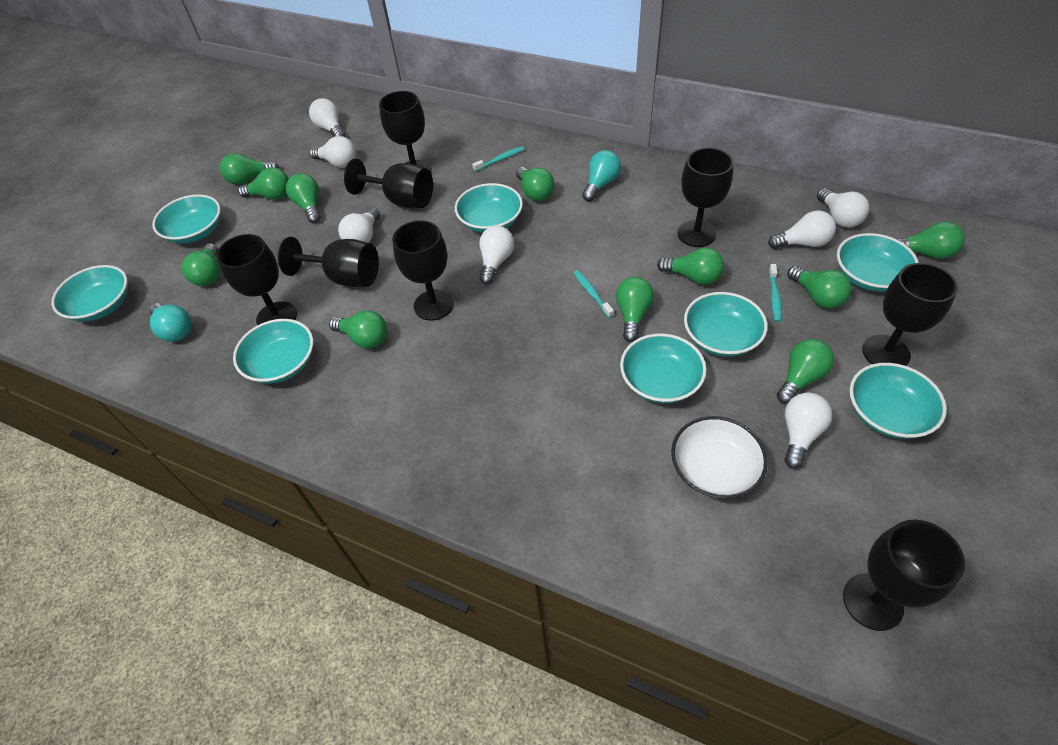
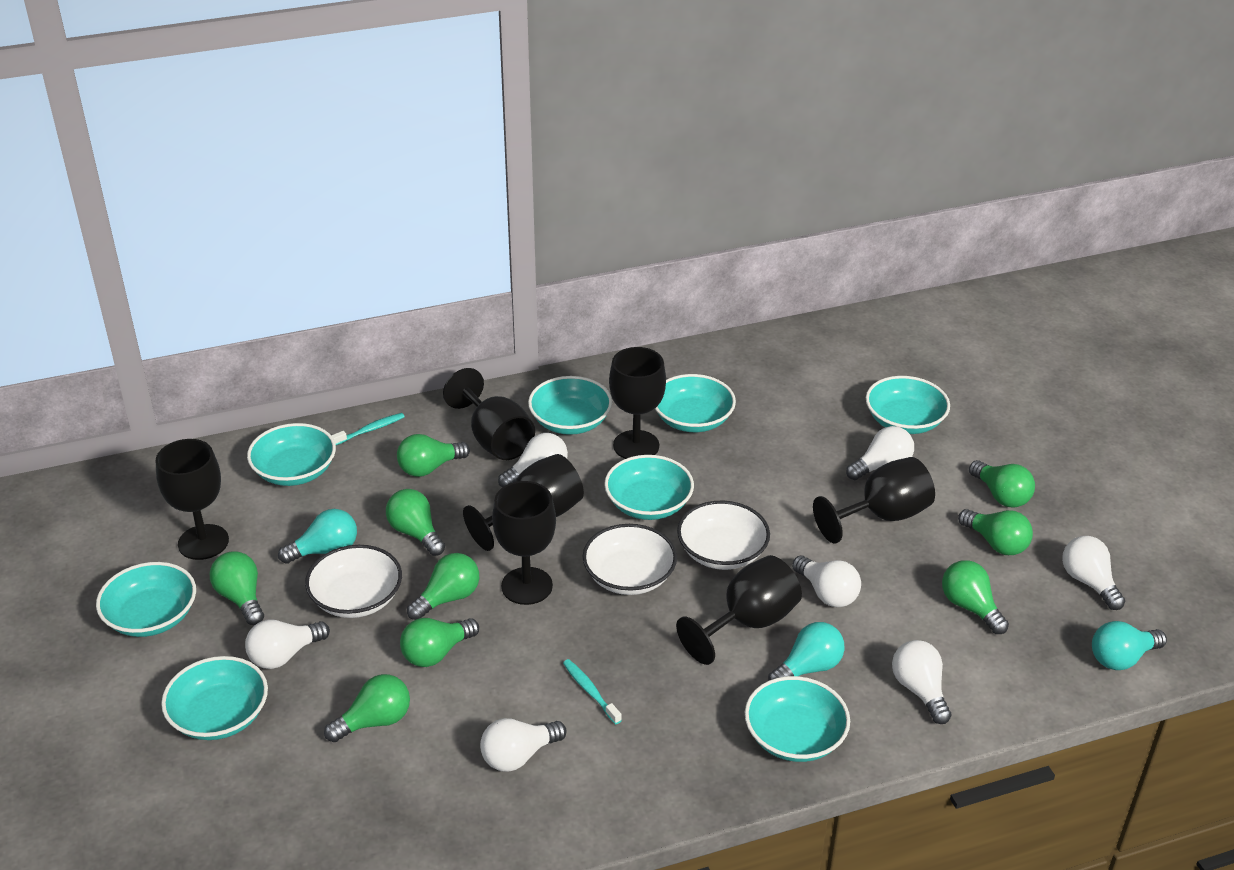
black goblet: [216,234,297,325] [278,237,379,287] [344,159,433,208] [379,91,432,172] [392,220,454,320] [677,148,733,247] [843,520,965,631] [862,263,958,366] = 8 -> [156,439,229,560] [443,368,535,460] [463,454,584,551] [492,481,556,605] [609,347,666,459] [676,555,802,665] [813,457,935,544] = 7
green light bulb: [182,243,220,286] [220,153,279,185] [238,167,289,200] [286,173,320,223] [329,310,387,349] [516,167,554,201] [616,277,654,342] [657,247,724,285] [777,339,834,404] [787,266,851,309] [897,221,965,259] = 11 -> [210,551,264,625] [324,674,410,742] [386,489,445,556] [397,434,470,477] [400,618,479,667] [407,553,479,620] [942,560,1009,634] [958,509,1033,555] [969,460,1035,507] = 9
turquoise light bulb: [149,303,192,342] [582,150,621,201] = 2 -> [278,509,357,564] [768,622,845,681] [1092,621,1167,670] = 3
turquoise toothbrush: [472,146,525,172] [574,270,614,318] [769,264,782,322] = 3 -> [331,413,405,445] [563,659,622,724] = 2
white bowl: [671,416,768,499] = 1 -> [305,545,402,618] [582,524,677,595] [677,501,770,570] = 3

